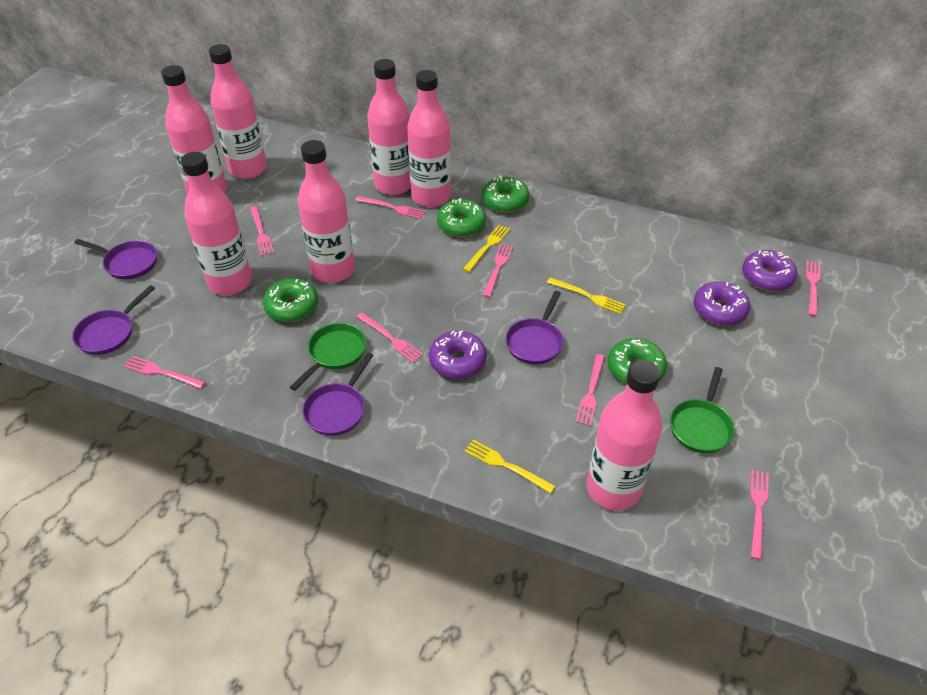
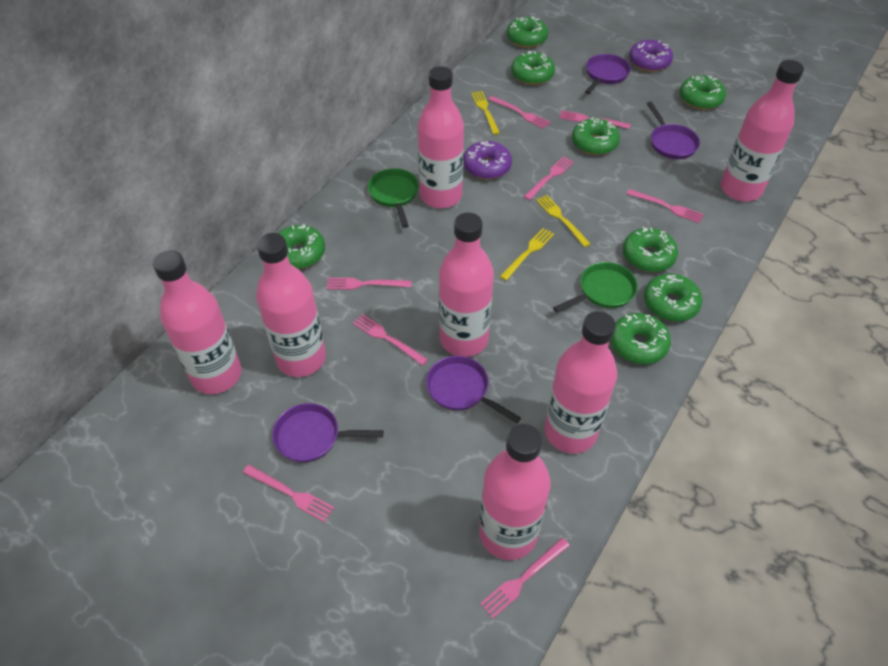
green donut: [263,279,318,322] [437,198,486,237] [482,176,529,213] [608,338,667,384] = 4 -> [277,224,325,269] [507,17,548,48] [511,51,555,85] [572,117,620,155] [611,313,671,364] [623,227,678,272] [644,273,702,322] [680,75,726,110] = 8
purple donut: [429,331,487,379] [694,282,750,325] [742,250,797,291] = 3 -> [463,141,512,179] [629,40,673,72] = 2

